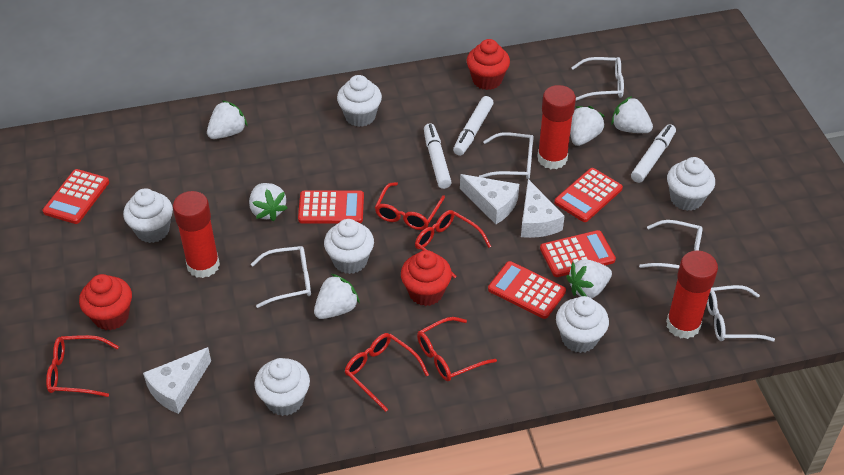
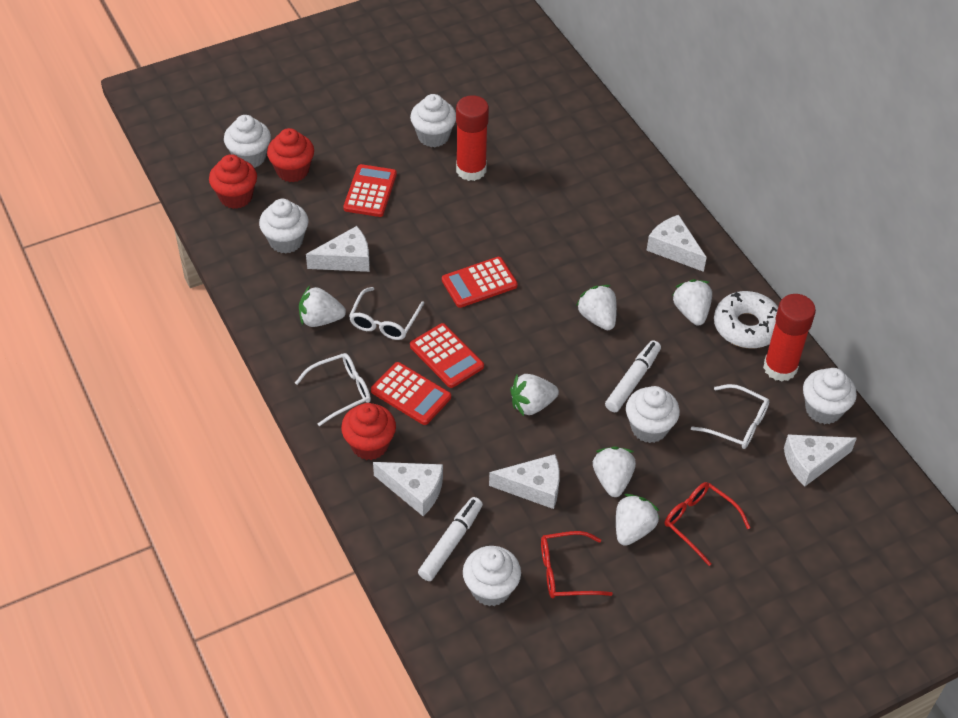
red calculator: [43,169,109,224] [298,191,364,223] [488,261,566,319] [540,230,616,277] [554,168,623,222] = 5 -> [343,164,397,217] [371,362,451,425] [410,323,484,388] [442,257,518,308] = 4
red glasses: [46,335,119,397] [344,333,429,412] [375,182,445,230] [415,210,491,279] [417,317,497,381] = 5 -> [541,531,613,598] [665,482,750,566] = 2
red glue stick: [173,191,220,278] [537,85,576,169] [666,250,718,339] = 3 -> [456,95,489,181] [763,294,816,382] = 2
white cheese: [143,347,211,414] [460,174,519,224] [521,179,565,238] = 3 -> [306,226,370,272] [373,462,443,516] [489,454,560,509] [646,215,707,272] [784,434,857,487] = 5
white donut: none = 0 -> [714,291,778,348] = 1
white glasses: [251,246,311,308] [479,132,534,179] [571,57,624,101] [639,220,703,269] [707,285,775,342] = 5 -> [295,353,371,426] [349,287,424,340] [691,384,769,449] = 3
white marker: [424,123,452,189] [453,96,494,156] [631,124,676,183] = 3 -> [418,497,483,581] [605,340,661,412] = 2

